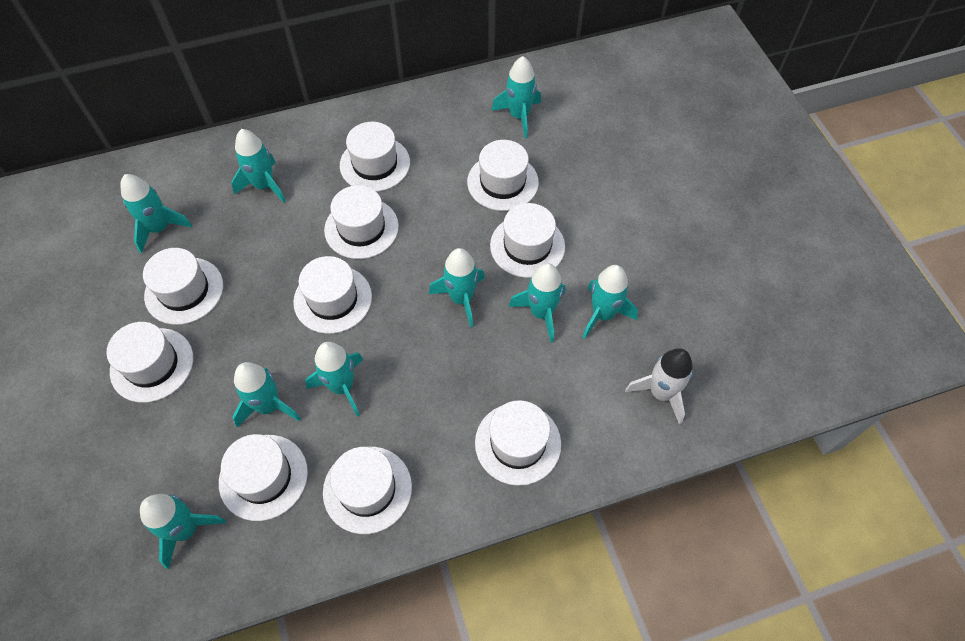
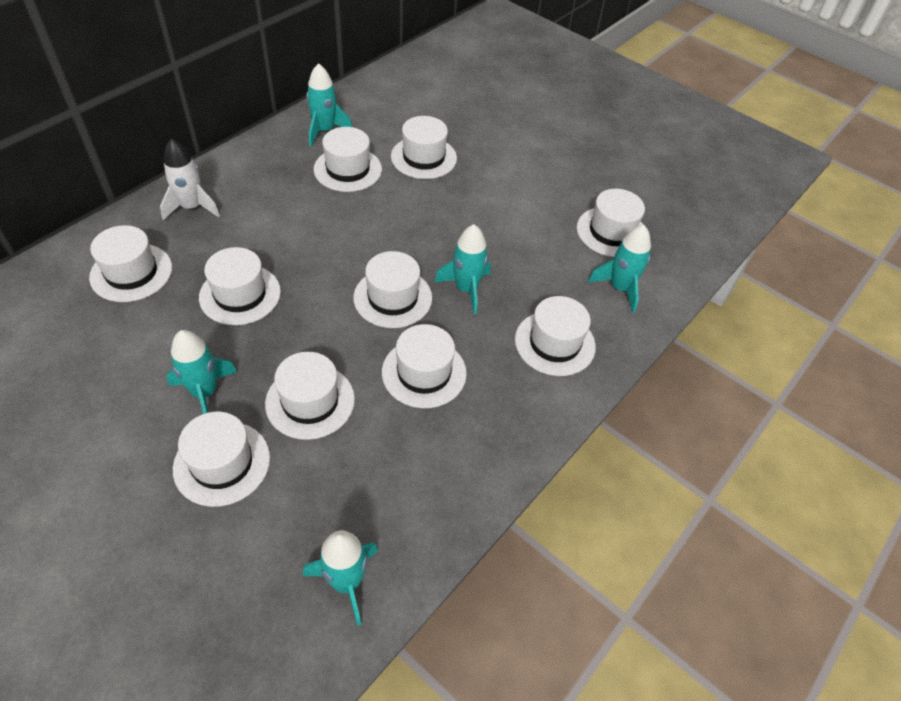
turquoise rocket: [120,174,192,253] [140,494,226,569] [231,129,286,203] [232,362,301,427] [305,342,363,416] [429,248,485,328] [491,56,541,138] [509,263,565,343] [583,265,638,339] = 9 -> [166,330,237,414] [303,530,378,626] [306,63,352,146] [435,224,491,315] [588,225,651,313] = 5

